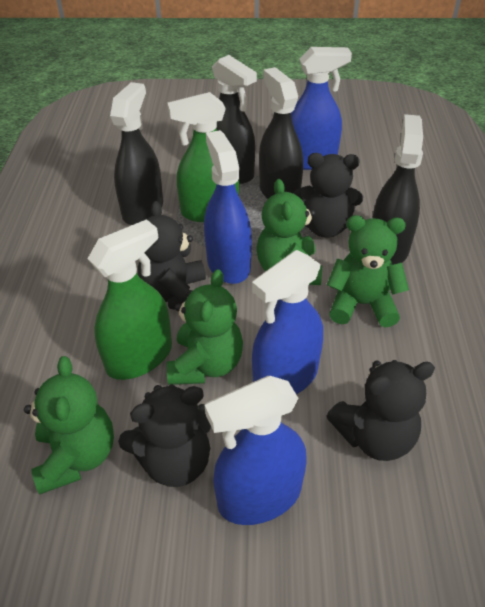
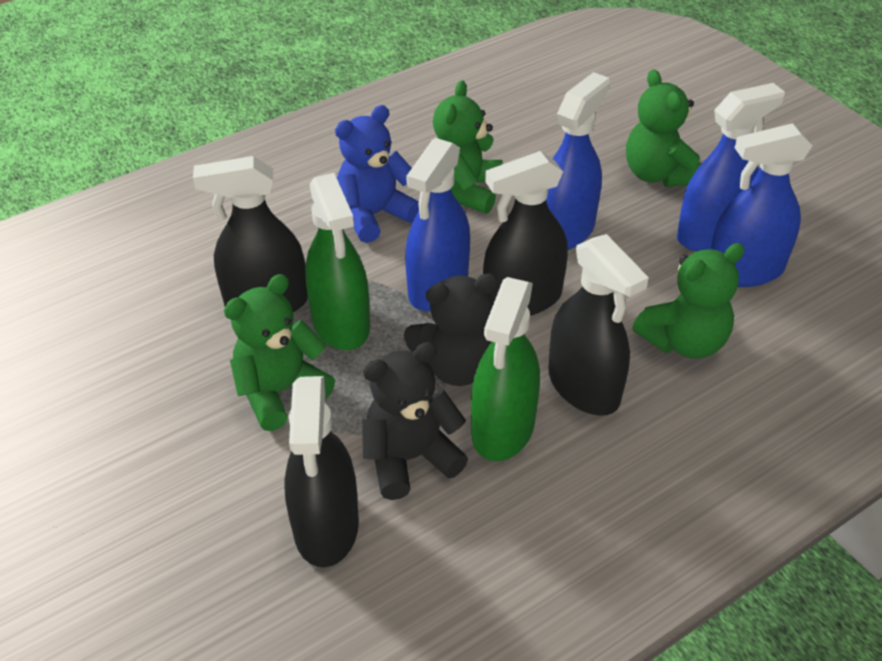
black teddy bear: [118,384,211,487] [138,201,206,310] [293,153,363,238] [326,360,435,461] = 4 -> [362,342,468,500] [404,274,497,386] = 2
blue teddy bear: none = 0 -> [335,105,419,243] = 1

